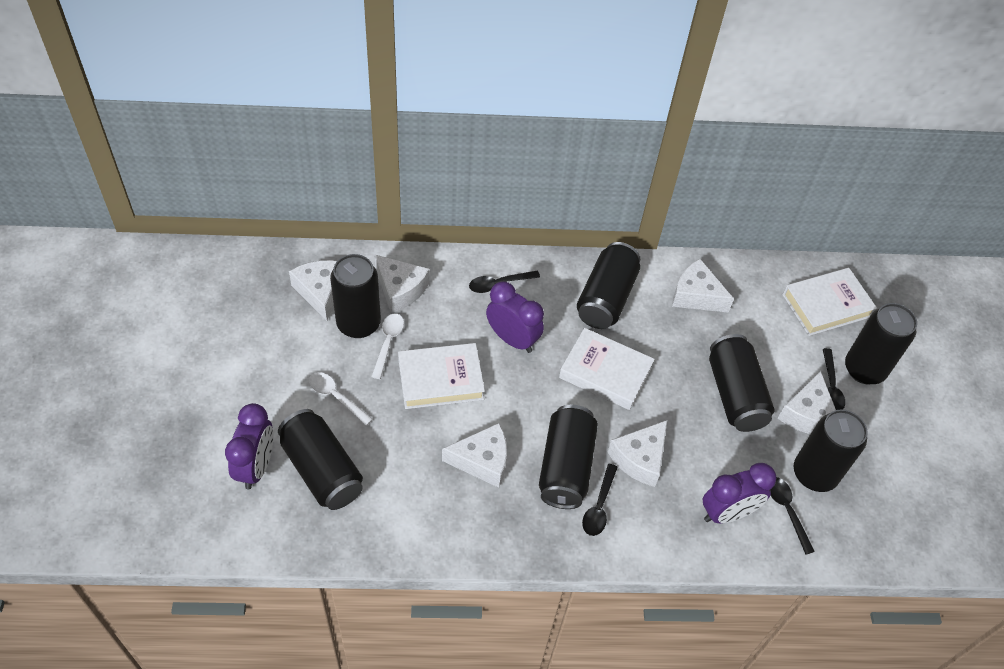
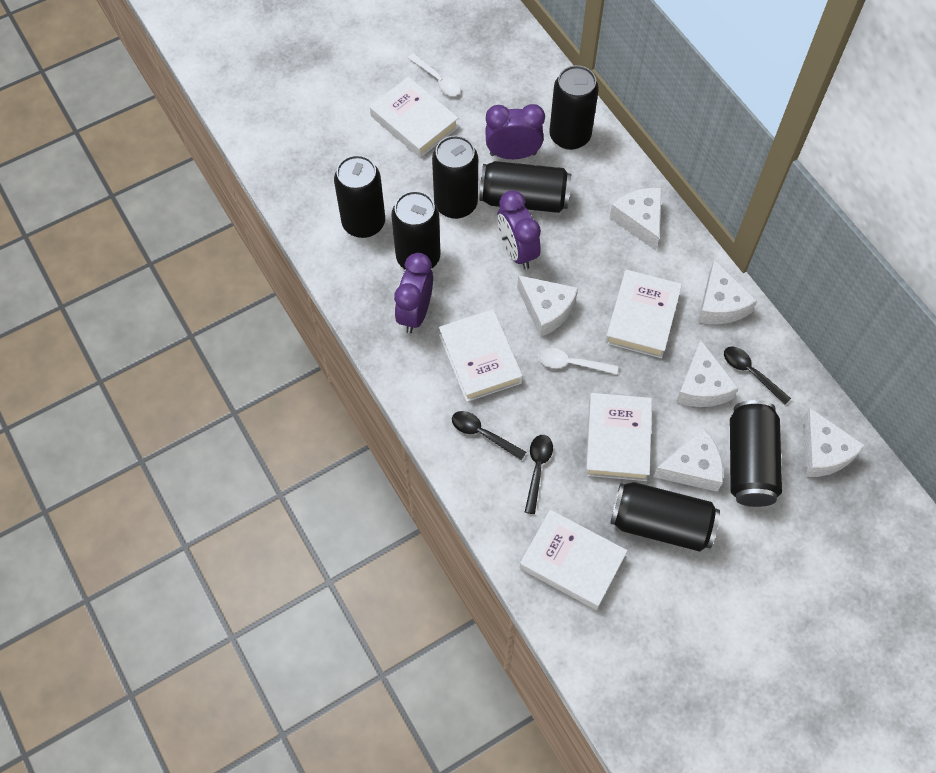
black spoon: [469,271,540,293] [582,464,618,536] [771,477,815,555] [823,348,845,410] = 4 -> [452,411,526,460] [525,435,553,514] [724,346,791,405] = 3
white book: [398,343,485,409] [559,328,655,410] [782,268,877,336] = 3 -> [370,77,458,158] [439,309,523,402] [519,510,627,610] [585,393,652,481] [605,270,682,358] = 5

